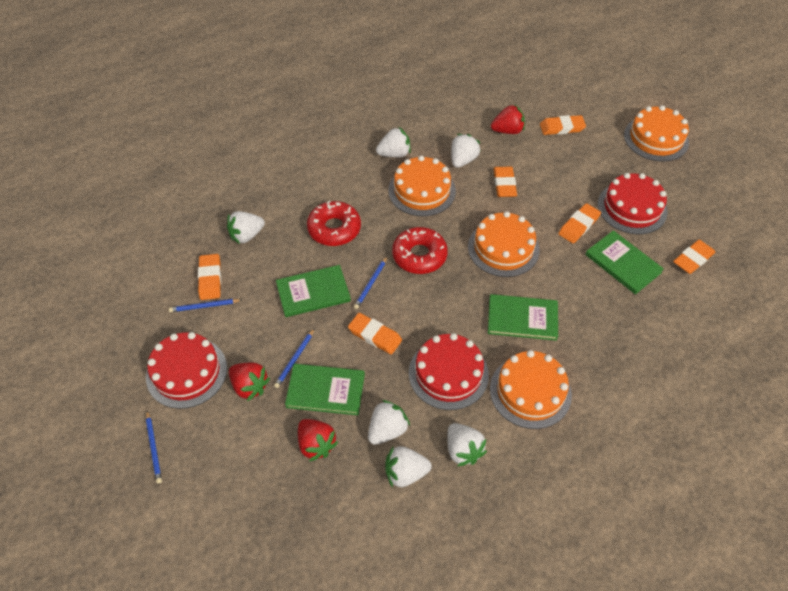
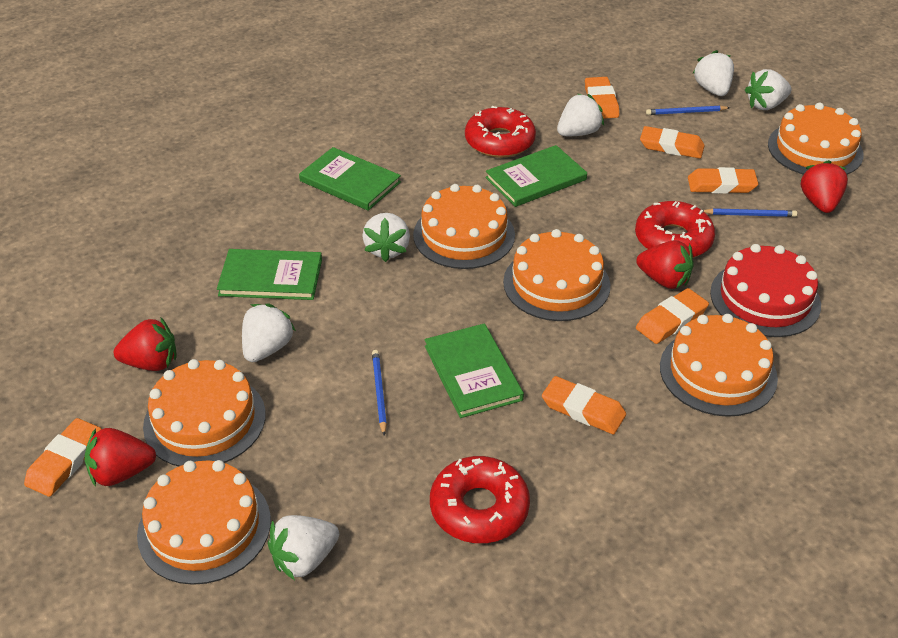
blue pencil: [146,411,162,484] [169,299,242,312] [274,328,315,388] [354,257,387,309] = 4 -> [372,350,387,436] [646,105,730,115] [703,208,797,217] = 3
orange cake: [388,156,456,216] [468,211,540,277] [490,350,572,429] [624,105,689,161] = 4 -> [137,460,271,585] [143,359,266,466] [413,184,515,269] [503,229,610,321] [660,314,778,417] [768,103,864,175] = 6
red cake: [146,332,227,409] [409,333,489,410] [598,173,668,234] = 3 -> [710,244,821,337] = 1
red donut: [307,201,361,246] [392,227,448,274] = 2 -> [430,456,530,543] [465,106,536,158] [635,201,715,258] = 3
red strawberry: [229,363,270,401] [298,419,338,462] [491,104,525,134] = 3 -> [85,428,156,487] [114,318,177,371] [636,240,694,289] [800,160,848,213] = 4

